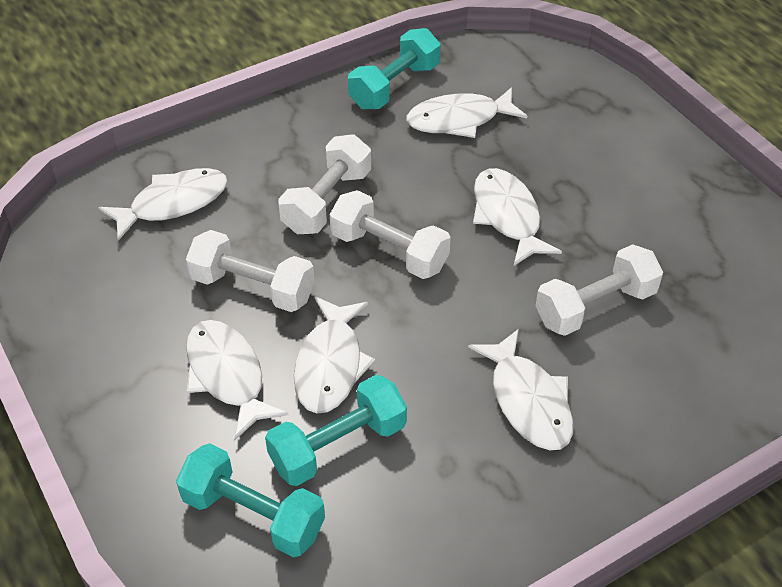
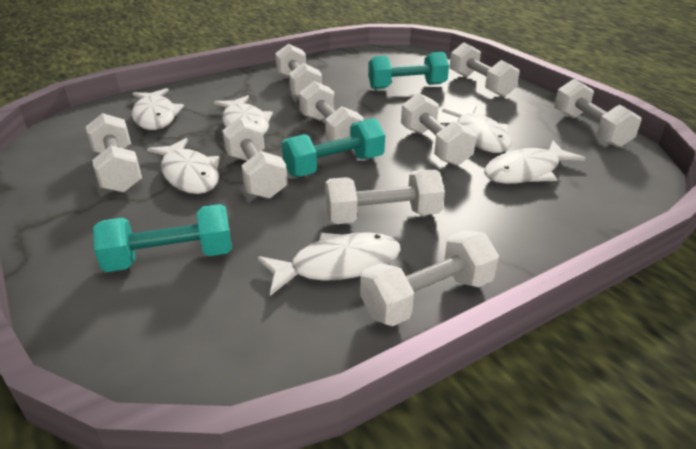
white dumbbell: [186,230,315,312] [278,134,371,234] [330,190,451,279] [536,244,663,336] = 4 -> [86,113,142,193] [222,117,288,199] [275,44,322,97] [299,81,364,142] [325,169,445,224] [360,231,499,326] [401,93,477,166] [450,43,520,97] [554,79,641,148] = 9

